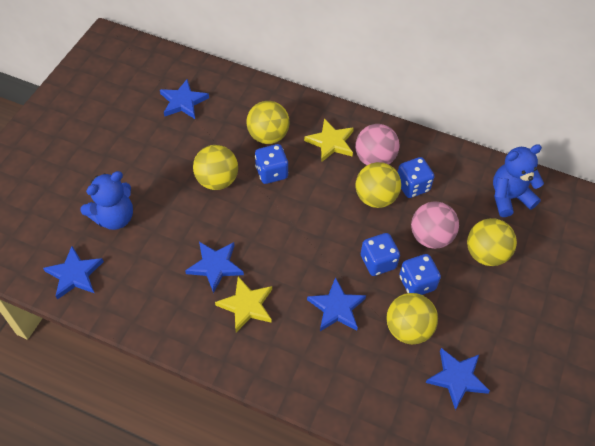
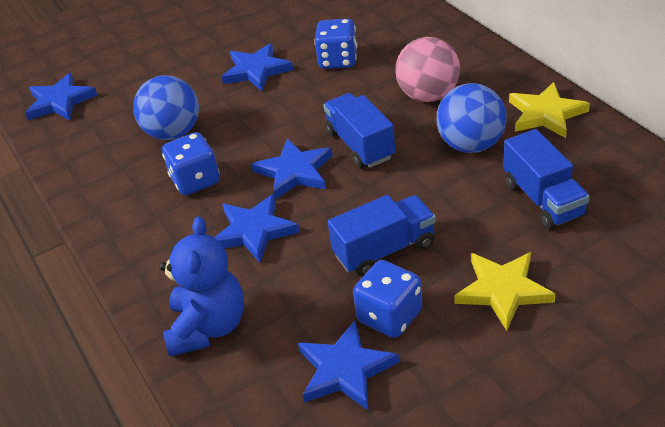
blue ball: none = 0 -> [133,75,199,140] [437,83,507,153] = 2
blue dice: [255,144,288,184] [361,233,400,276] [398,157,434,198] [399,254,441,295] = 4 -> [162,132,220,196] [314,19,357,69] [353,260,422,338] = 3
blue teddy bear: [80,171,133,230] [493,144,544,217] = 2 -> [159,216,244,357] = 1
blue truck: none = 0 -> [323,93,396,168] [328,195,436,276] [503,129,590,229] = 3
pink ball: [355,124,400,165] [411,201,459,249] = 2 -> [395,37,460,102] = 1
yellow ball: [193,145,238,190] [246,101,290,144] [355,162,401,208] [386,293,438,344] [467,218,517,266] = 5 -> none = 0

